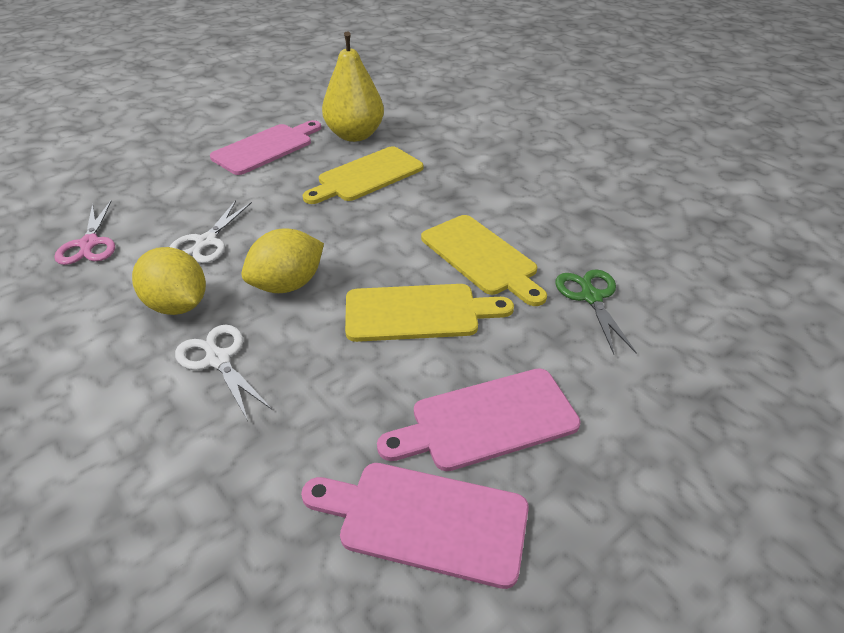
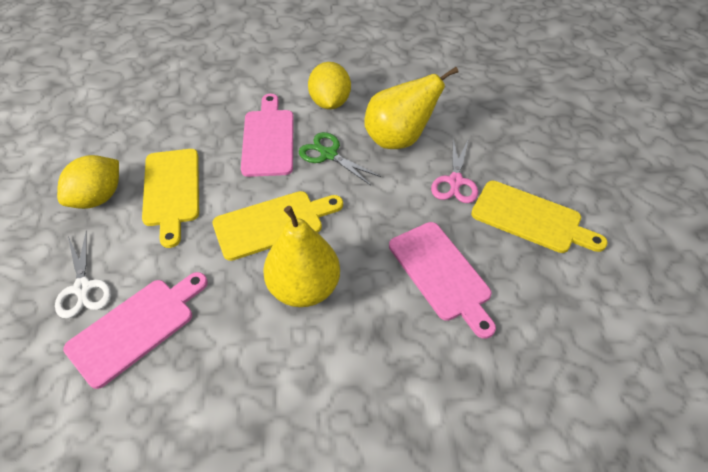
white scissors: [170,200,252,263] [175,324,272,421] = 2 -> [55,231,111,318] = 1
yellow pear: [322,31,384,142] = 1 -> [263,206,340,307] [365,67,458,149] = 2

